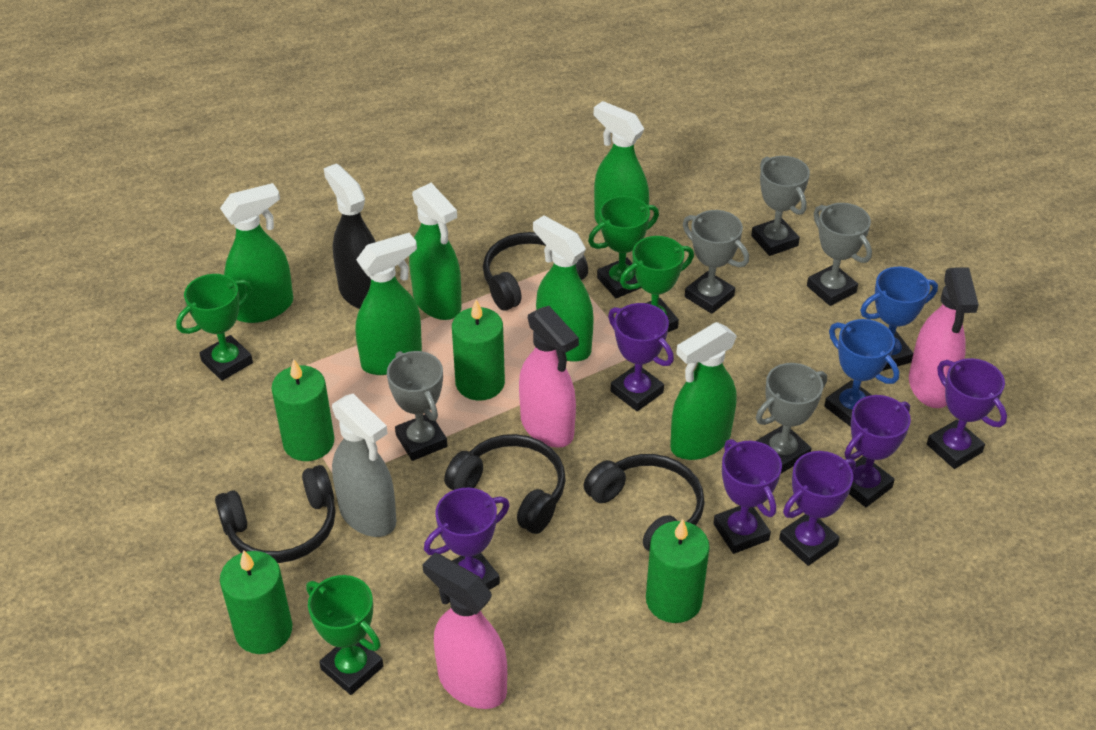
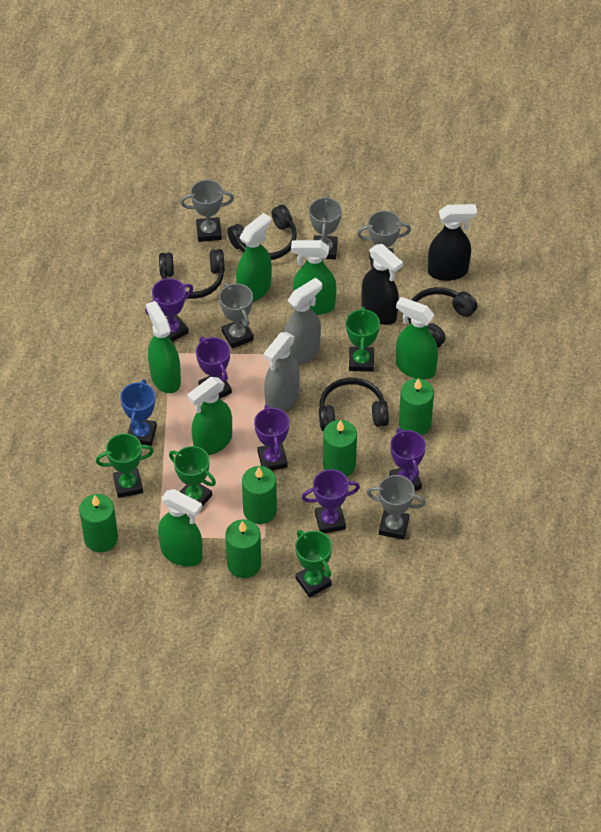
black spray bottle: [324,163,376,309] = 1 -> [362,244,403,325] [428,204,477,281] = 2
blue trophy: [824,319,899,427] [860,267,938,371] = 2 -> [120,379,157,446] = 1
green candle: [220,550,292,654] [271,359,334,461] [452,300,505,401] [646,519,710,623] = 4 -> [79,494,118,552] [226,519,261,578] [242,466,277,524] [323,420,357,477] [399,378,434,435] = 5
grey spray bottle: [332,394,397,537] = 1 -> [264,332,300,411] [284,278,322,365] = 2
pink spray bottle: [422,553,507,709] [519,306,579,448] [909,267,979,408] = 3 -> none = 0
purple trophy: [424,488,510,590] [608,303,674,411] [713,439,782,554] [779,451,856,566] [844,395,911,507] [927,358,1007,469] = 6 -> [145,278,193,342] [196,337,232,399] [254,405,289,470] [302,469,360,533] [389,428,426,491] = 5

